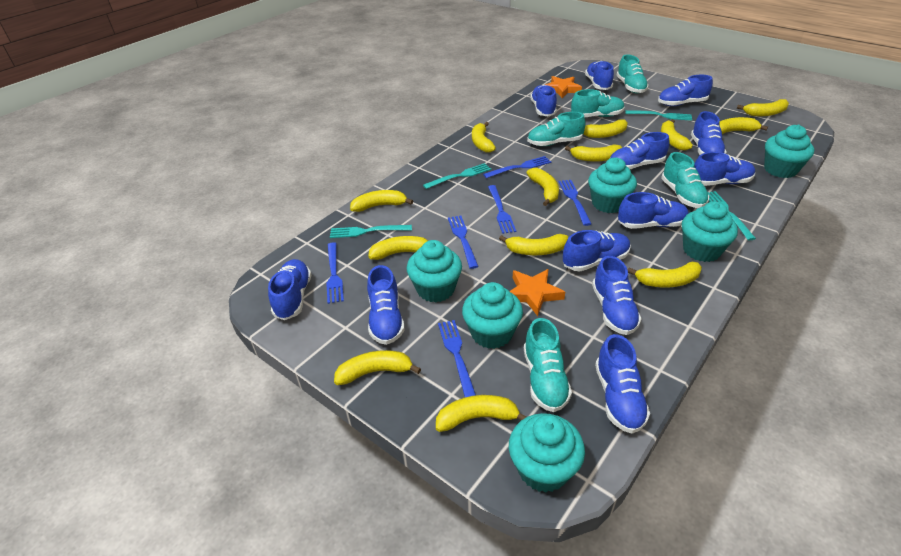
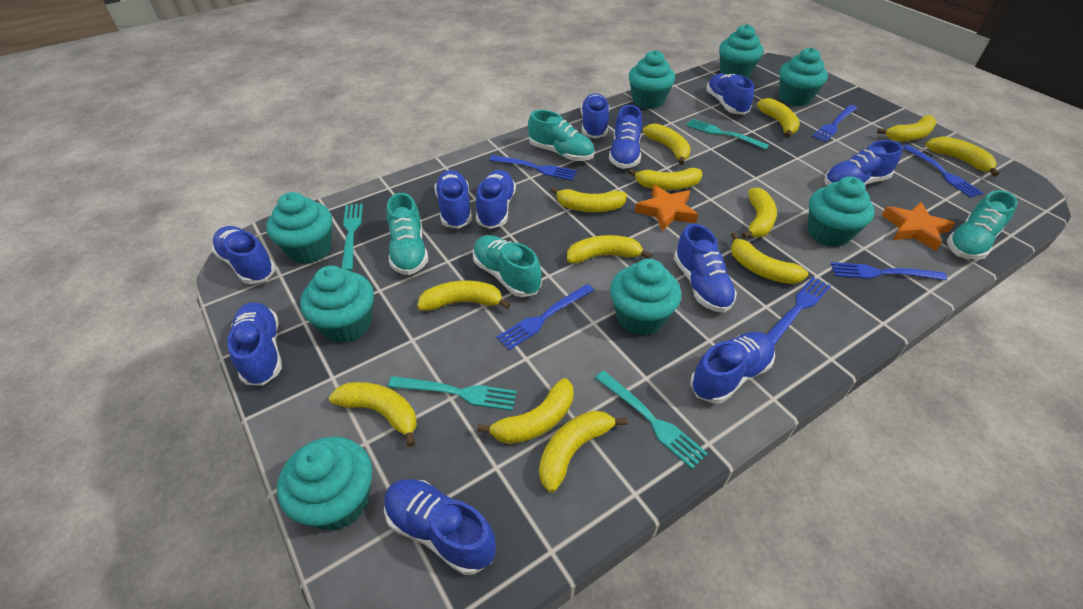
blue shoe: [268,259,311,320] [367,265,405,345] [530,85,557,116] [563,230,631,271] [585,61,614,90] [592,256,642,335] [595,334,650,433] [609,132,670,169] [618,192,688,229] [658,75,713,106] [691,111,727,155] [694,152,755,186] = 12 -> [211,226,276,284] [227,302,282,385] [384,479,496,575] [434,170,472,229] [476,170,516,229] [581,93,609,139] [609,105,642,169] [674,224,737,313] [690,332,775,404] [706,73,754,115] [824,140,903,185] = 11
turquoise cupcake: [407,240,462,303] [462,282,523,349] [509,413,585,493] [588,158,637,213] [682,202,738,262] [764,125,814,178] = 6 -> [267,192,332,264] [277,436,372,531] [300,266,374,343] [610,259,681,335] [629,50,675,109] [719,24,764,78] [779,47,828,106] [808,176,875,247] = 8
turquoise shoe: [524,318,572,412] [527,112,586,146] [571,89,625,117] [617,54,649,93] [661,152,709,208] = 5 -> [387,193,428,275] [473,235,542,297] [528,110,595,161] [947,190,1018,260] = 4

